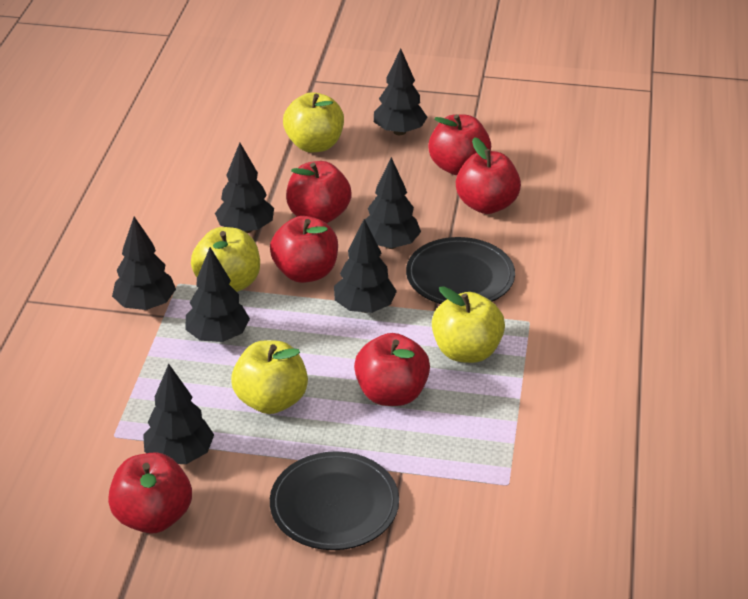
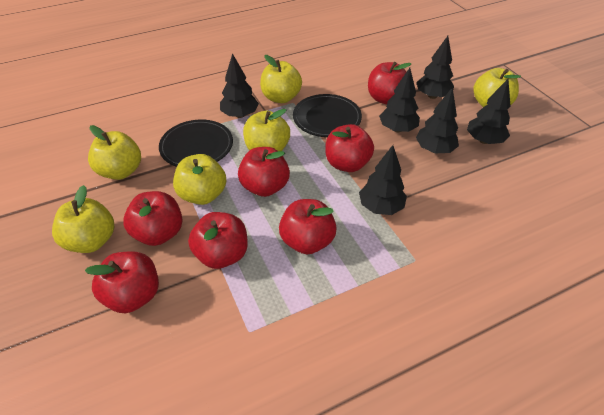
black tree: [112,216,176,310] [143,364,214,464] [185,247,250,342] [215,143,274,233] [334,219,397,313] [365,157,421,249] [374,49,427,135] = 7 -> [220,53,259,118] [359,145,407,215] [379,68,420,132] [416,36,454,99] [416,87,459,153] [467,79,511,144] = 6
red apple: [108,452,192,533] [270,216,338,283] [286,161,352,224] [354,333,430,406] [428,114,491,175] [456,137,521,214] = 6 -> [85,251,159,313] [123,191,182,246] [188,212,248,269] [238,147,290,197] [279,199,337,254] [325,124,374,172] [368,62,411,104] = 7
yellow apple: [191,227,260,292] [231,340,308,414] [283,92,344,152] [432,286,505,363] = 4 -> [52,185,114,253] [88,125,141,180] [173,154,226,205] [243,109,290,151] [260,55,302,103] [473,68,521,107] = 6

